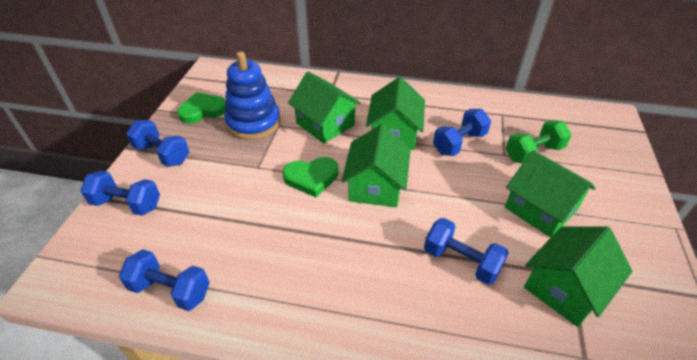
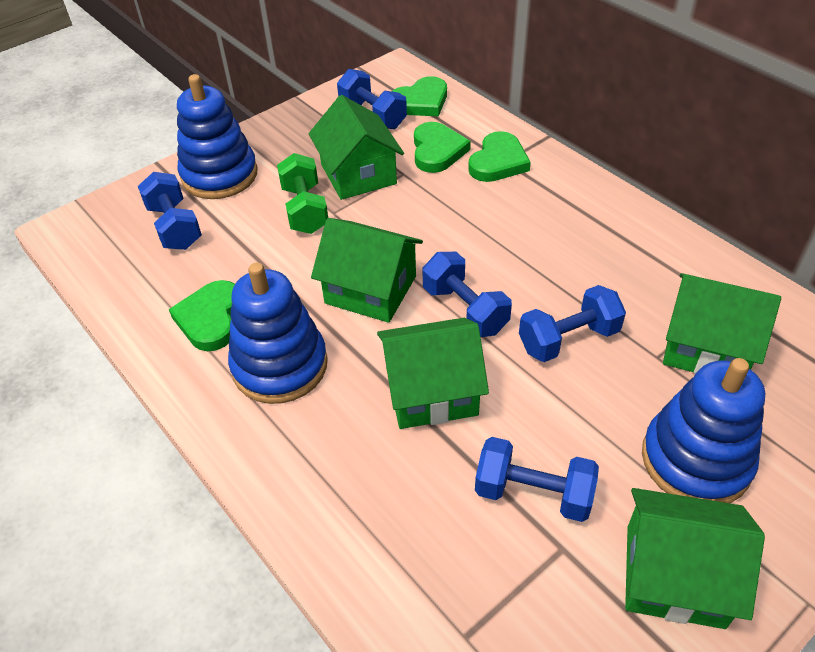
blue stacking toy: [224,52,280,140] = 1 -> [177,74,258,199] [228,263,328,404] [642,358,765,503] = 3
green heart: [177,92,226,124] [283,157,338,197] = 2 -> [169,280,235,351] [392,76,447,116] [414,122,471,173] [468,131,531,182] = 4

